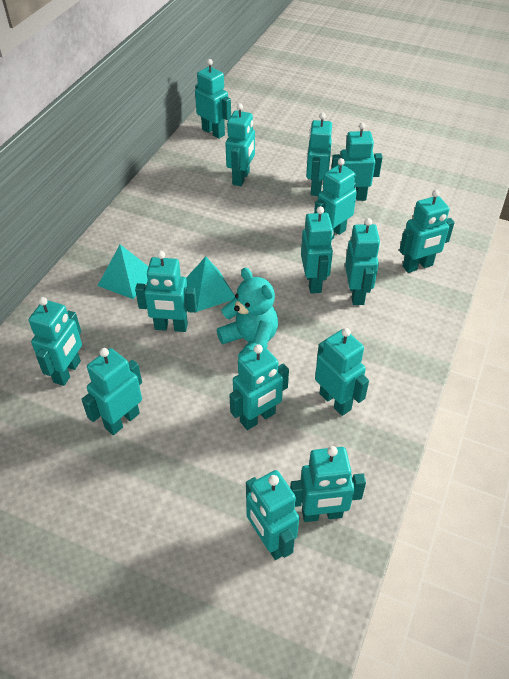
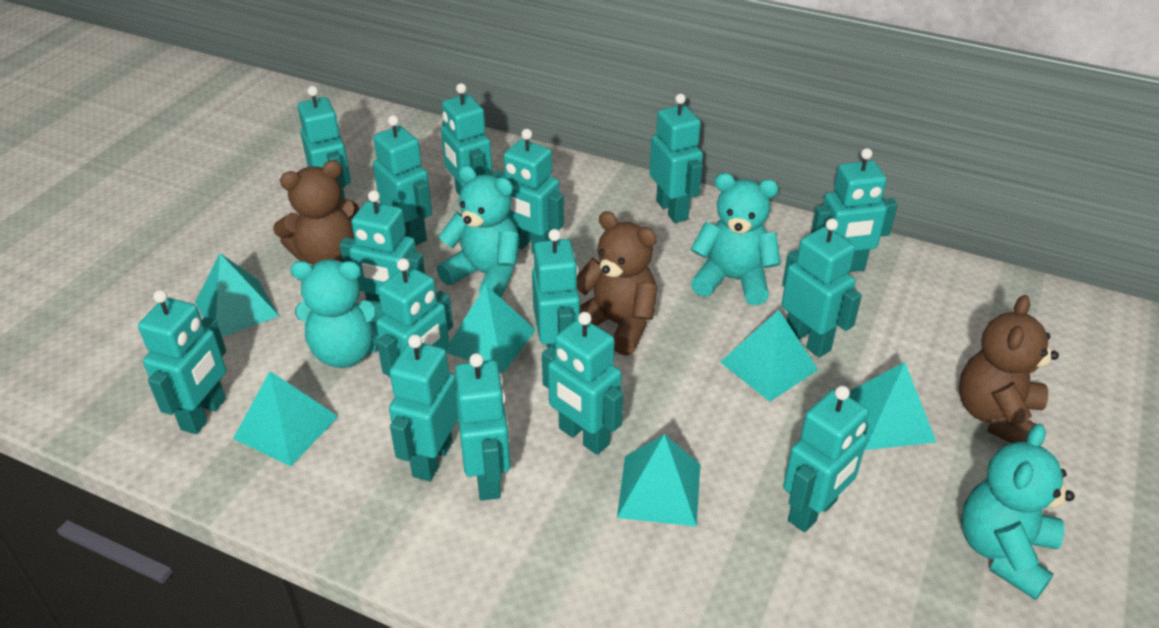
brown teddy bear: none = 0 -> [273,160,359,265] [577,211,658,356] [959,295,1059,443] = 3
turquoise pyramid: [98,244,149,299] [186,257,235,312] = 2 -> [195,253,279,337] [233,371,339,466] [446,285,536,373] [617,434,701,527] [720,310,818,402] [849,362,936,450] = 6
turquoise teddy bear: [217,267,278,358] = 1 -> [290,259,384,368] [437,165,520,298] [691,173,781,305] [961,424,1075,600] = 4

